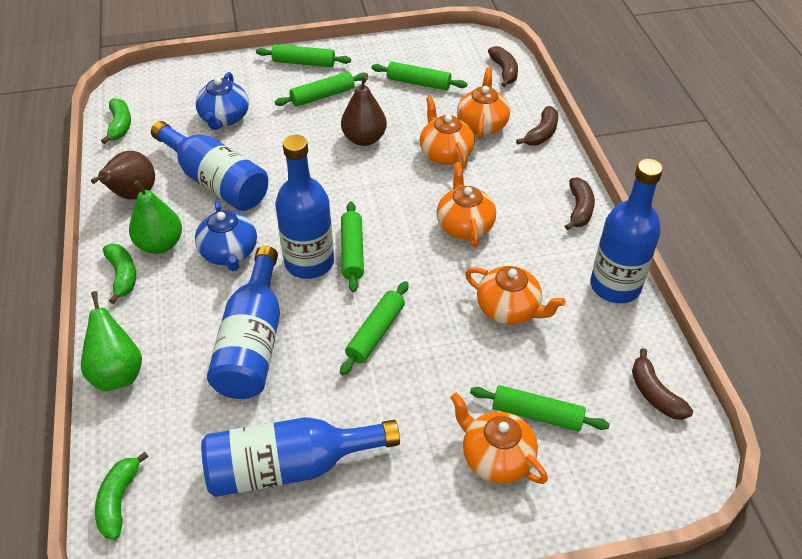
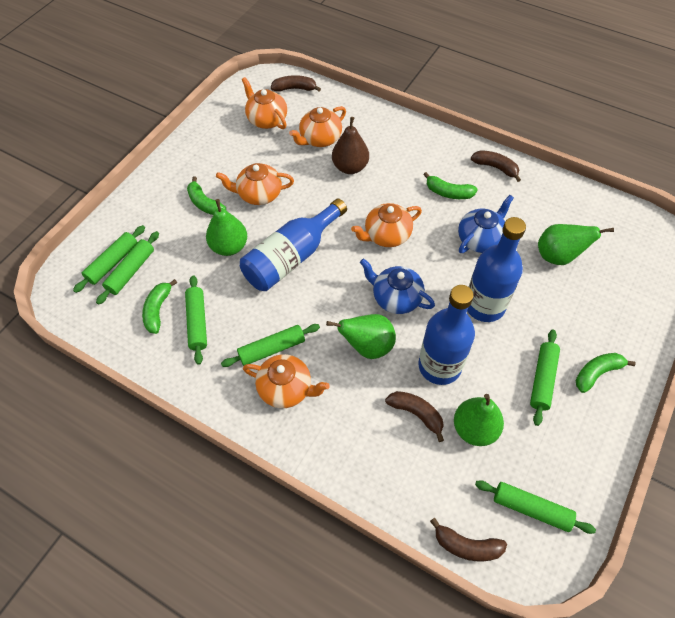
blue bottle: [151,121,268,211] [201,417,400,497] [207,246,280,399] [275,135,334,279] [590,159,663,303] = 5 -> [240,199,347,291] [418,285,475,385] [467,217,526,322] = 3
brown pear: [91,151,155,200] [341,76,387,146] = 2 -> [332,117,369,174] = 1
green banana: [95,452,149,540] [101,98,131,144] [103,244,136,304] = 3 -> [142,279,177,334] [187,176,226,215] [423,172,478,199] [576,353,636,393] = 4
green pear: [81,291,142,391] [129,180,182,254] = 2 -> [206,199,247,256] [326,314,396,359] [454,394,504,446] [538,224,614,265] = 4

